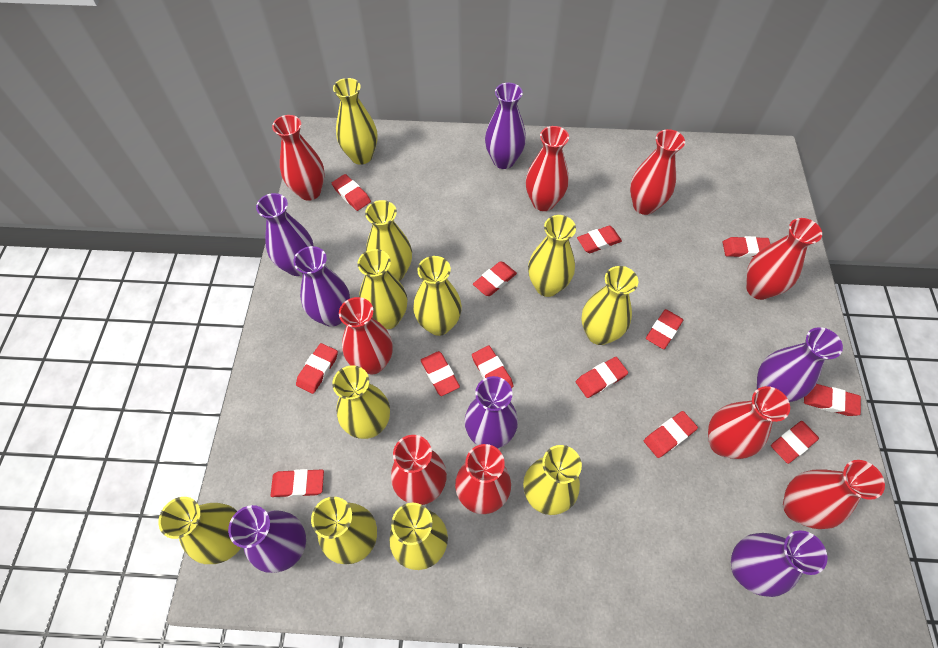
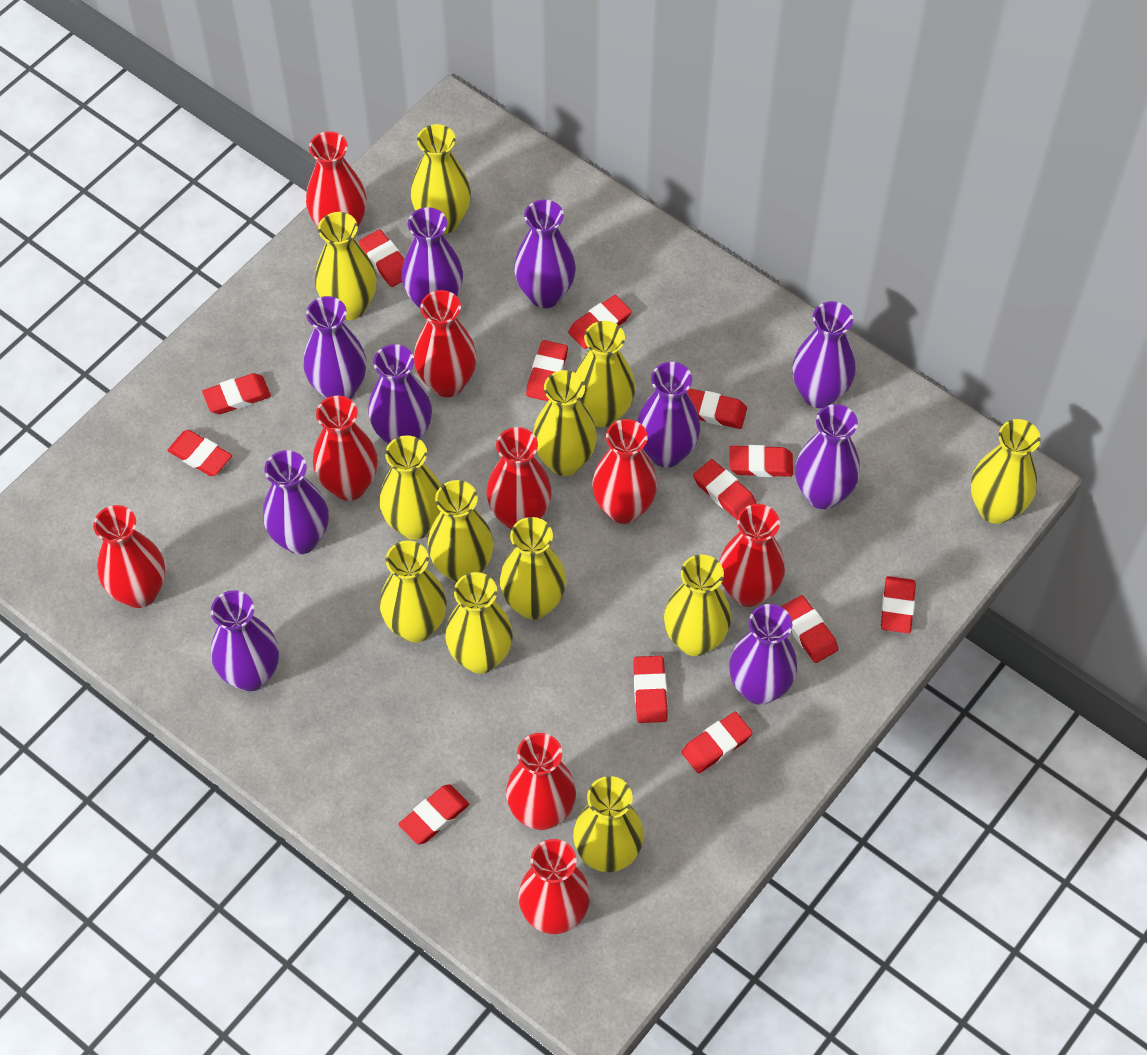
purple vase: [228,505,306,573] [256,193,314,276] [293,246,350,327] [464,376,518,449] [485,83,526,169] [731,530,827,597] [757,327,843,402] = 7 -> [211,590,279,691] [263,450,329,554] [303,296,367,399] [368,344,432,444] [401,207,463,310] [514,200,576,308] [637,362,700,467] [729,604,797,705] [792,301,856,408] [795,404,860,509] = 10
yellow vase: [158,497,241,564] [311,497,377,564] [332,365,390,439] [333,78,377,165] [358,249,408,329] [365,200,412,281] [389,503,448,570] [413,256,462,336] [523,445,582,515] [528,215,576,297] [581,266,638,345] = 11 -> [315,212,377,320] [379,435,441,540] [380,540,447,643] [411,124,471,234] [428,480,494,583] [445,572,513,674] [500,517,566,620] [533,370,597,476] [573,776,644,872] [575,321,635,427] [664,554,731,656] [971,419,1041,524] = 12

